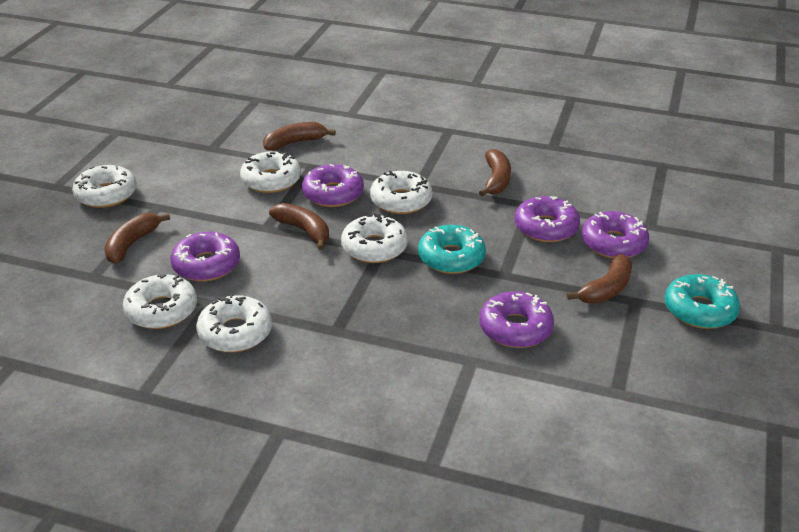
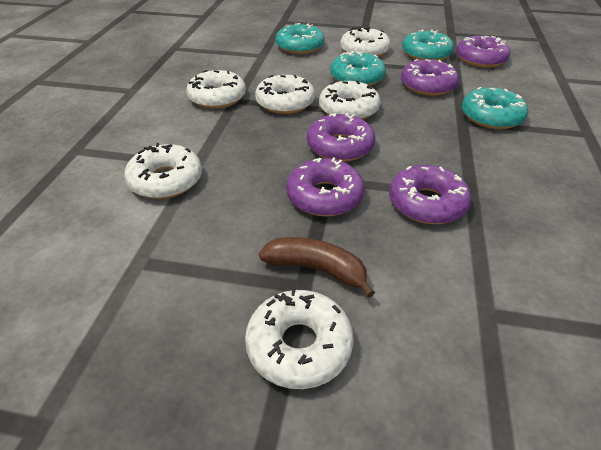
brown banana: [104,213,170,264] [263,122,336,151] [269,203,329,250] [479,149,511,197] [567,254,632,304] = 5 -> [259,237,375,298] = 1
turquoise donut: [418,225,486,274] [665,274,740,329] = 2 -> [276,23,324,54] [330,51,386,86] [402,30,454,60] [462,87,528,129] = 4

